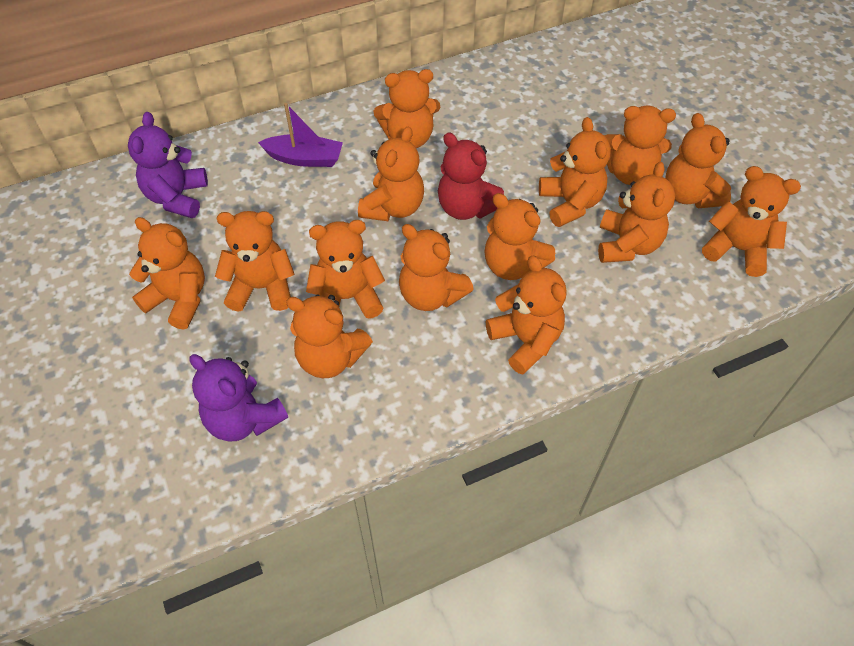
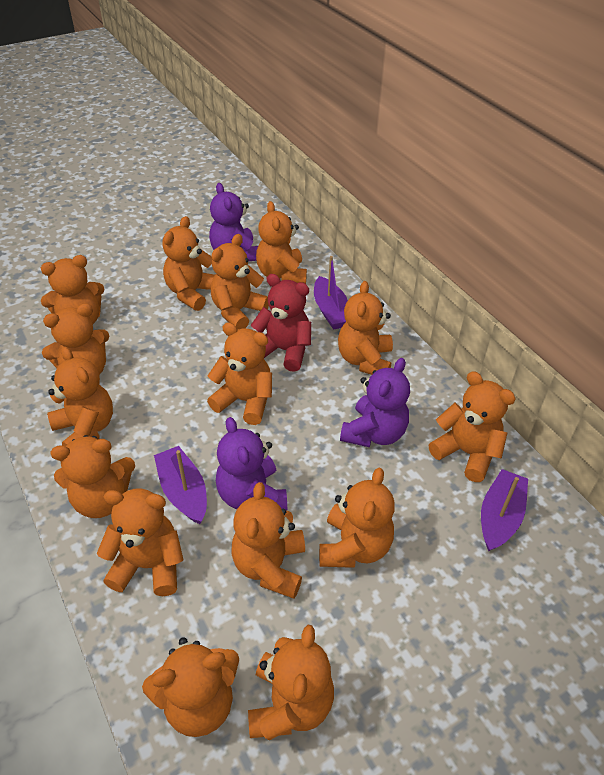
orange teddy bear: [129,217,205,330] [215,211,295,312] [286,295,373,378] [306,220,385,318] [358,127,424,221] [374,69,440,148] [399,224,474,311] [484,193,555,280] [486,256,567,375] [539,117,611,227] [598,162,675,263] [604,106,676,185] [665,113,731,208] [702,166,801,277] = 14 -> [41,255,105,324] [42,303,109,375] [47,346,113,447] [51,435,135,518] [97,488,184,596] [142,637,239,737] [162,216,215,311] [207,322,272,425] [211,234,269,330] [231,482,305,599] [248,625,334,740] [256,201,307,284] [319,468,395,568] [338,281,393,375] [429,371,516,482] = 15
purple boat: [258,103,343,167] = 1 -> [154,446,207,524] [314,256,348,330] [481,469,528,552] = 3
purple teddy bear: [128,112,208,218] [189,354,288,441] = 2 -> [209,183,258,261] [216,417,287,510] [340,358,410,447] = 3

